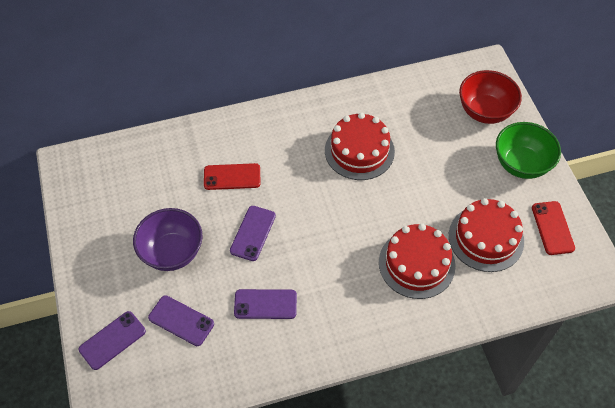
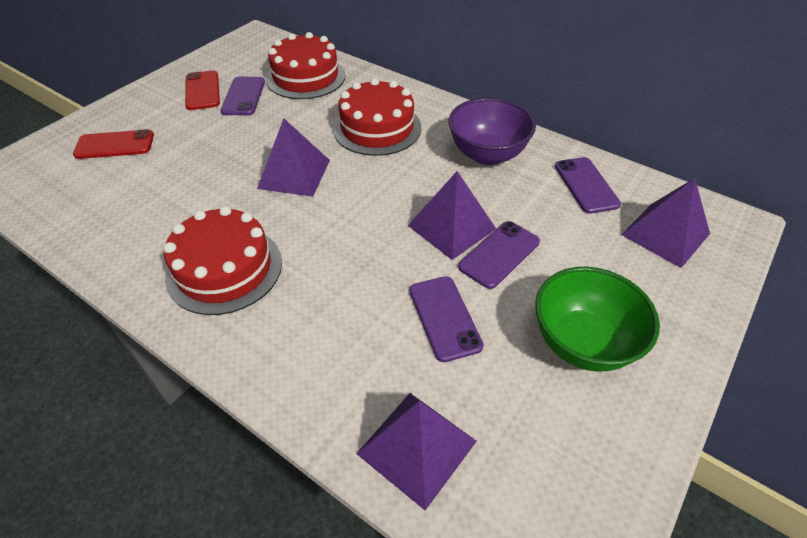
purple pyramid: none = 0 -> [257,118,330,197] [357,393,477,510] [408,171,496,260] [621,178,710,268] = 4
red bowl: [459,70,522,124] = 1 -> none = 0

